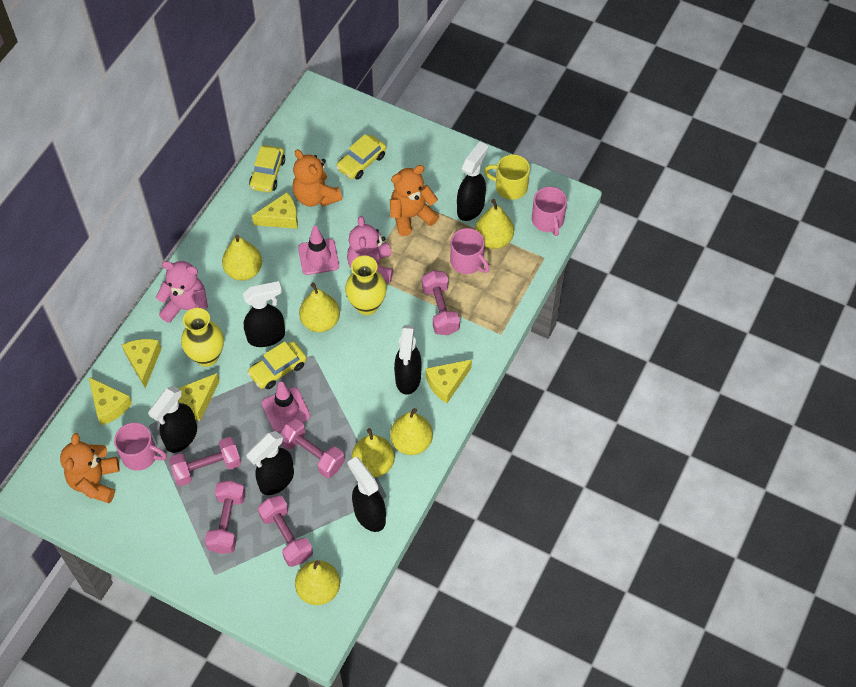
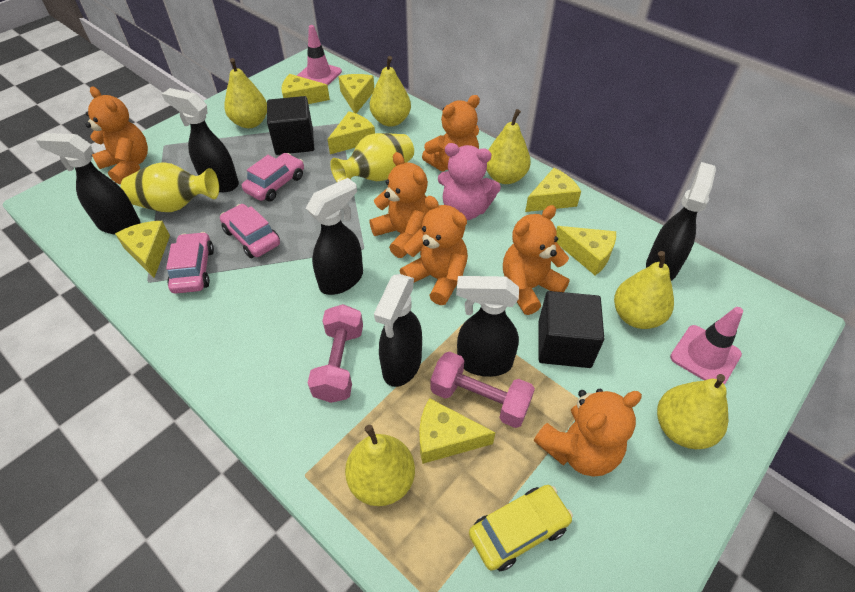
black cube: none = 0 -> [267,96,314,155] [538,291,604,368] = 2
orange teddy bear: [60,433,120,503] [292,149,342,207] [390,165,439,236] = 3 -> [85,87,148,184] [369,152,429,258] [400,196,468,305] [422,95,480,171] [503,205,570,315] [534,388,642,477] = 6
pink car: none = 0 -> [166,232,214,294] [220,204,280,258] [242,153,304,202] = 3
pink dumbbell: [169,437,241,486] [205,481,246,554] [258,495,313,567] [279,419,345,478] [422,270,460,335] = 5 -> [308,304,363,403] [430,351,535,428] = 2
pink mug: [114,423,167,471] [450,228,490,274] [532,187,567,236] = 3 -> none = 0
pink teddy bear: [156,261,208,323] [347,216,393,282] = 2 -> [438,143,501,220] = 1
yellow car: [247,341,307,389] [249,145,285,193] [336,134,386,180] = 3 -> [469,485,573,571] = 1
yellow cheese: [89,377,132,425] [122,339,161,388] [178,373,220,421] [252,192,298,229] [426,360,472,403] = 5 -> [115,221,170,278] [281,74,330,104] [327,111,375,154] [338,74,374,113] [419,398,496,464] [525,168,581,212] [556,226,616,275] = 7
yellow mug: [484,154,530,200] = 1 -> none = 0

